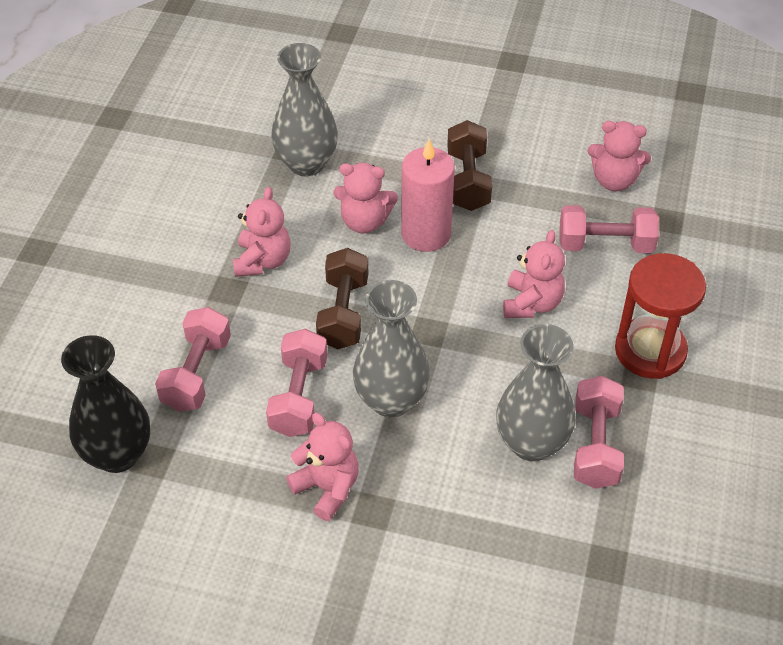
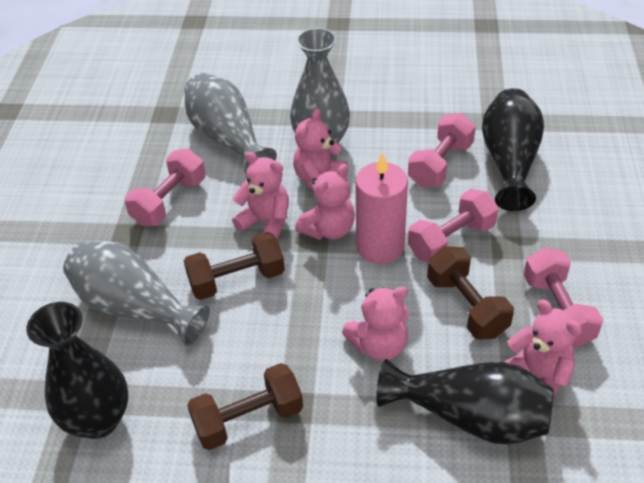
black vase: [61,335,150,473] = 1 -> [26,302,128,439] [376,359,554,445] [482,88,544,211] = 3
brown dumbbell: [316,248,368,349] [447,120,492,211] = 2 -> [184,232,285,300] [187,363,303,450] [427,246,514,340] = 3
red hourglass: [615,253,706,379] = 1 -> none = 0

